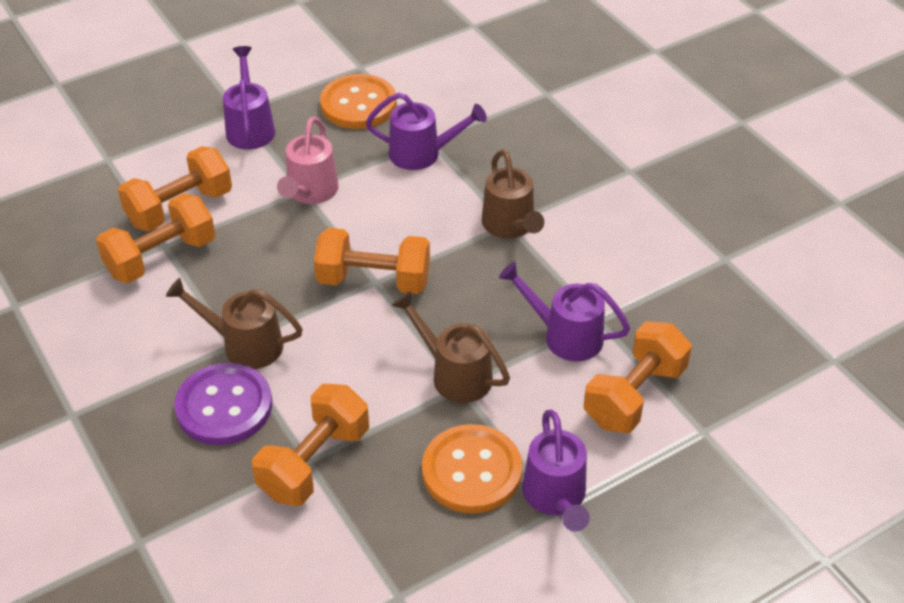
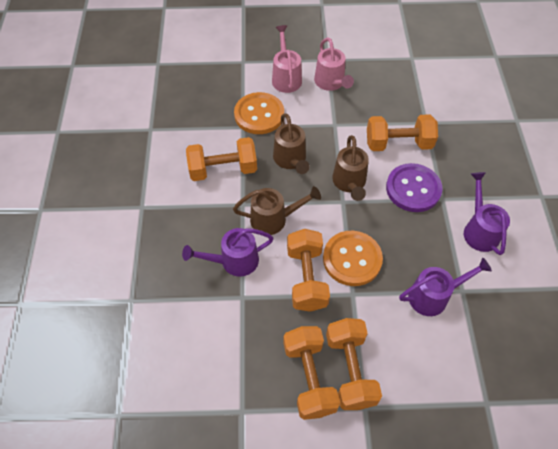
pink watering can: [277,117,339,204] = 1 -> [272,25,302,93] [314,37,354,91] = 2
purple watering can: [223,46,275,149] [366,93,487,170] [499,262,630,361] [522,409,590,531] = 4 -> [182,228,274,277] [399,258,492,316] [464,172,510,255] = 3

